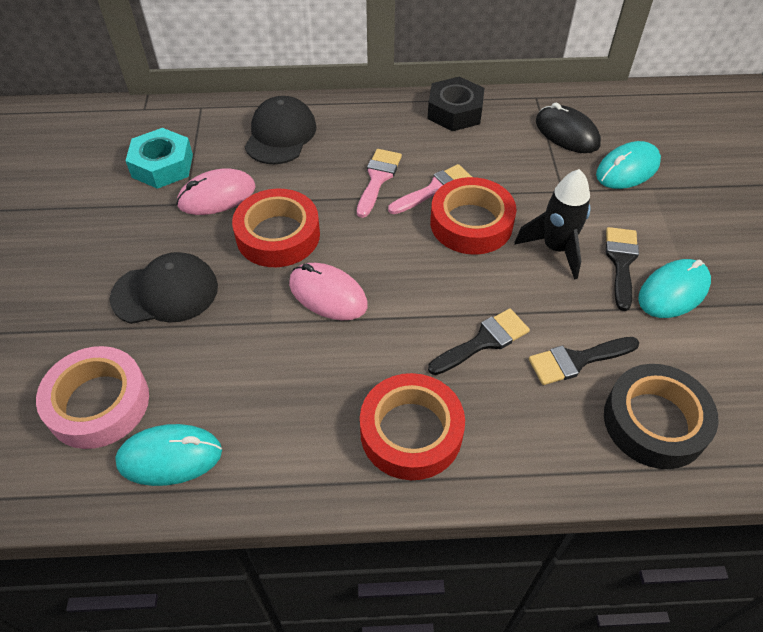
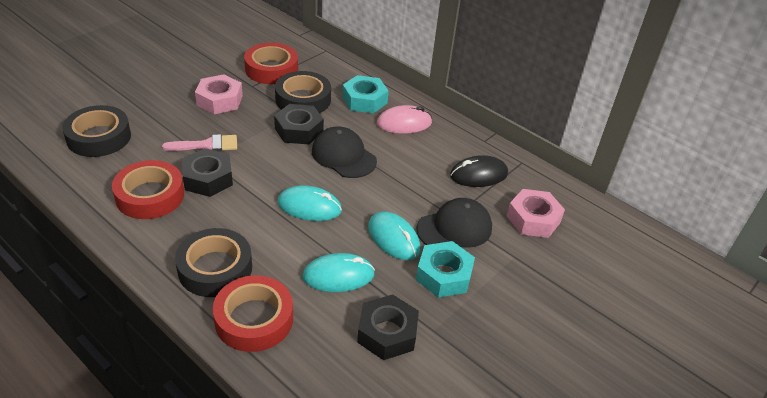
black brush: [428,309,530,375] [529,337,639,385] [606,227,639,311] = 3 -> none = 0
black nut: [427,76,484,131] = 1 -> [182,148,233,197] [274,104,324,144] [357,294,419,360] = 3
black rocket: [514,169,591,280] = 1 -> none = 0
black tape: [604,364,719,469] = 1 -> [62,105,131,157] [175,228,252,297] [275,71,331,113] = 3
pink brush: [357,149,402,218] [388,164,472,214] = 2 -> [162,134,237,152] = 1
pink mouse: [176,168,256,215] [289,263,368,321] = 2 -> [377,105,432,134] = 1
pink nut: none = 0 -> [195,74,243,114] [507,189,565,238] = 2
pink tape: [36,346,149,449] = 1 -> none = 0
turquoise nut: [125,128,193,189] = 1 -> [342,75,389,113] [416,241,475,298] = 2

